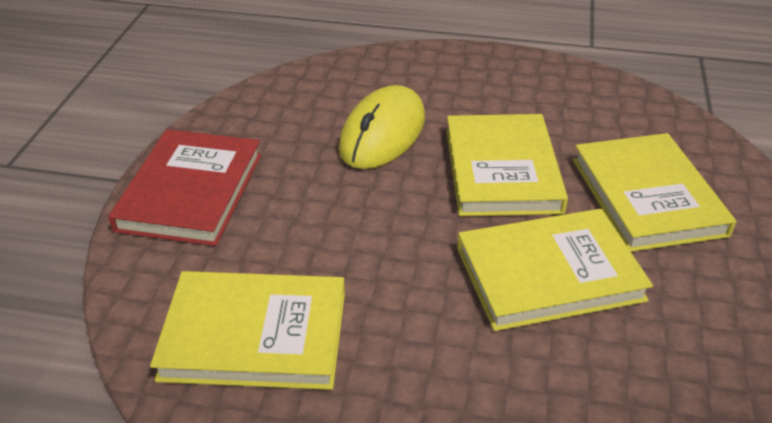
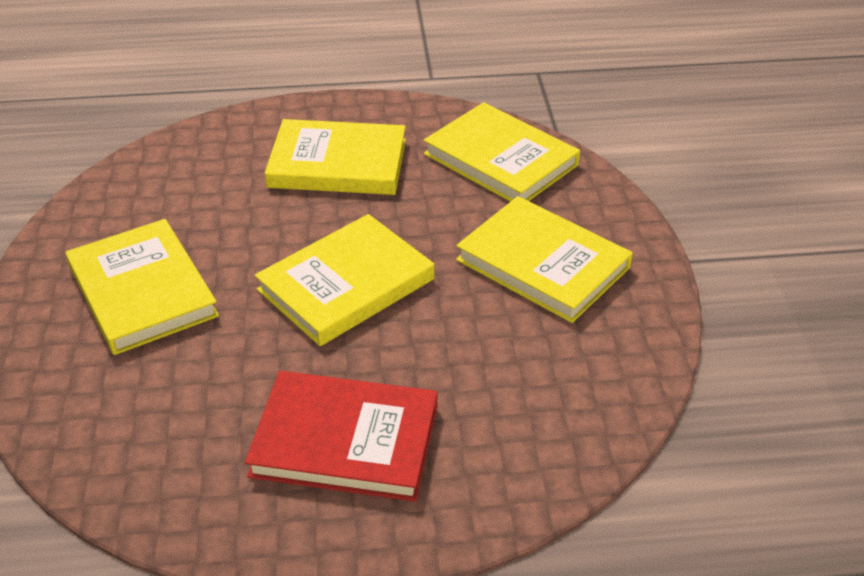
yellow book: [150,271,345,390] [446,114,568,216] [457,209,653,331] [573,133,736,252] = 4 -> [66,219,219,355] [255,214,434,346] [265,119,406,195] [424,102,580,202] [456,196,633,323] = 5
yellow mouse: [339,85,425,169] = 1 -> none = 0

